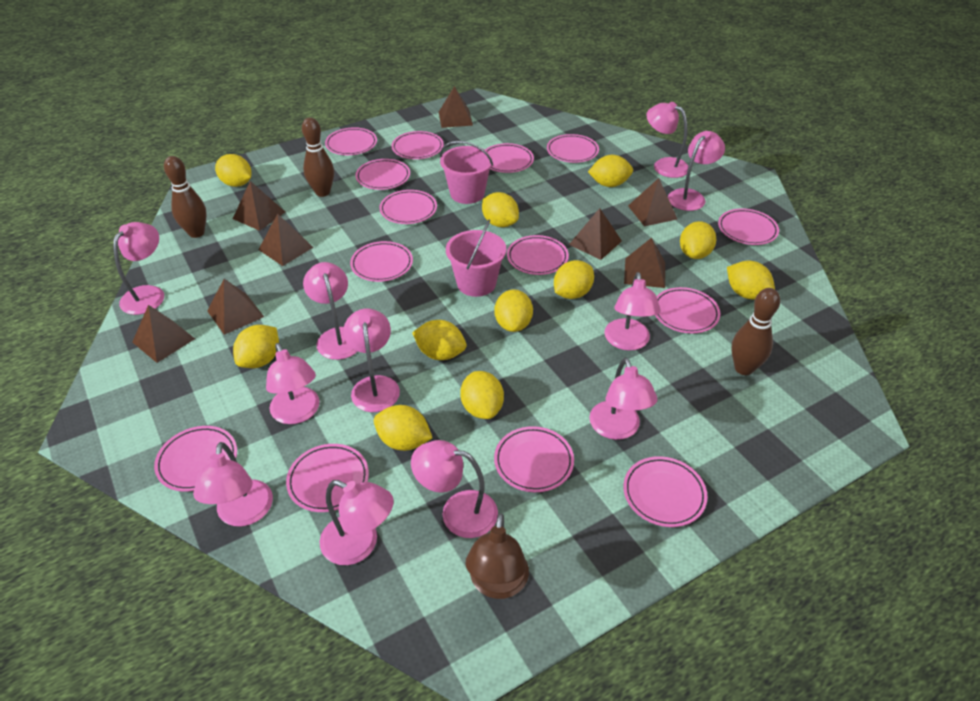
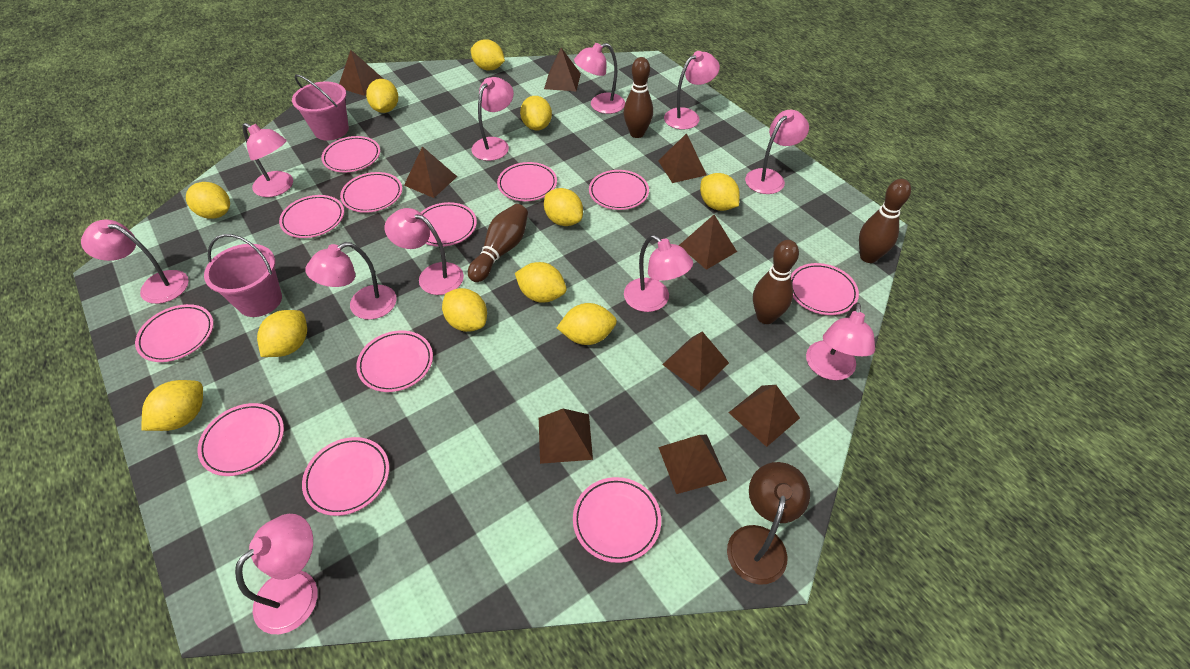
brown bowling pin: [164,156,207,238] [302,117,334,197] [731,288,780,375] = 3 -> [468,204,528,282] [623,57,653,138] [753,240,799,324] [859,179,911,263] = 4
brown pyramid: [132,305,195,363] [207,279,264,335] [233,181,285,231] [258,213,314,266] [439,86,473,128] [569,208,622,260] [624,238,665,288] [628,178,677,227] = 8 -> [339,50,383,96] [404,146,457,198] [539,409,593,464] [544,48,581,91] [658,133,707,183] [658,435,727,494] [662,331,729,392] [679,215,737,270] [728,385,800,447] = 9
pink plate: [154,426,237,492] [286,444,369,512] [325,127,377,155] [350,241,413,282] [356,159,410,190] [379,190,437,224] [391,131,444,159] [485,143,534,173] [494,426,574,492] [507,235,569,275] [547,134,599,163] [623,456,708,527] [655,287,720,334] [718,208,779,245] = 14 -> [135,304,214,362] [197,403,284,476] [279,195,344,238] [302,437,389,516] [321,136,380,172] [340,172,402,213] [356,330,433,392] [420,202,477,247] [497,162,557,201] [573,477,661,563] [589,170,649,210] [791,263,859,315] = 12

